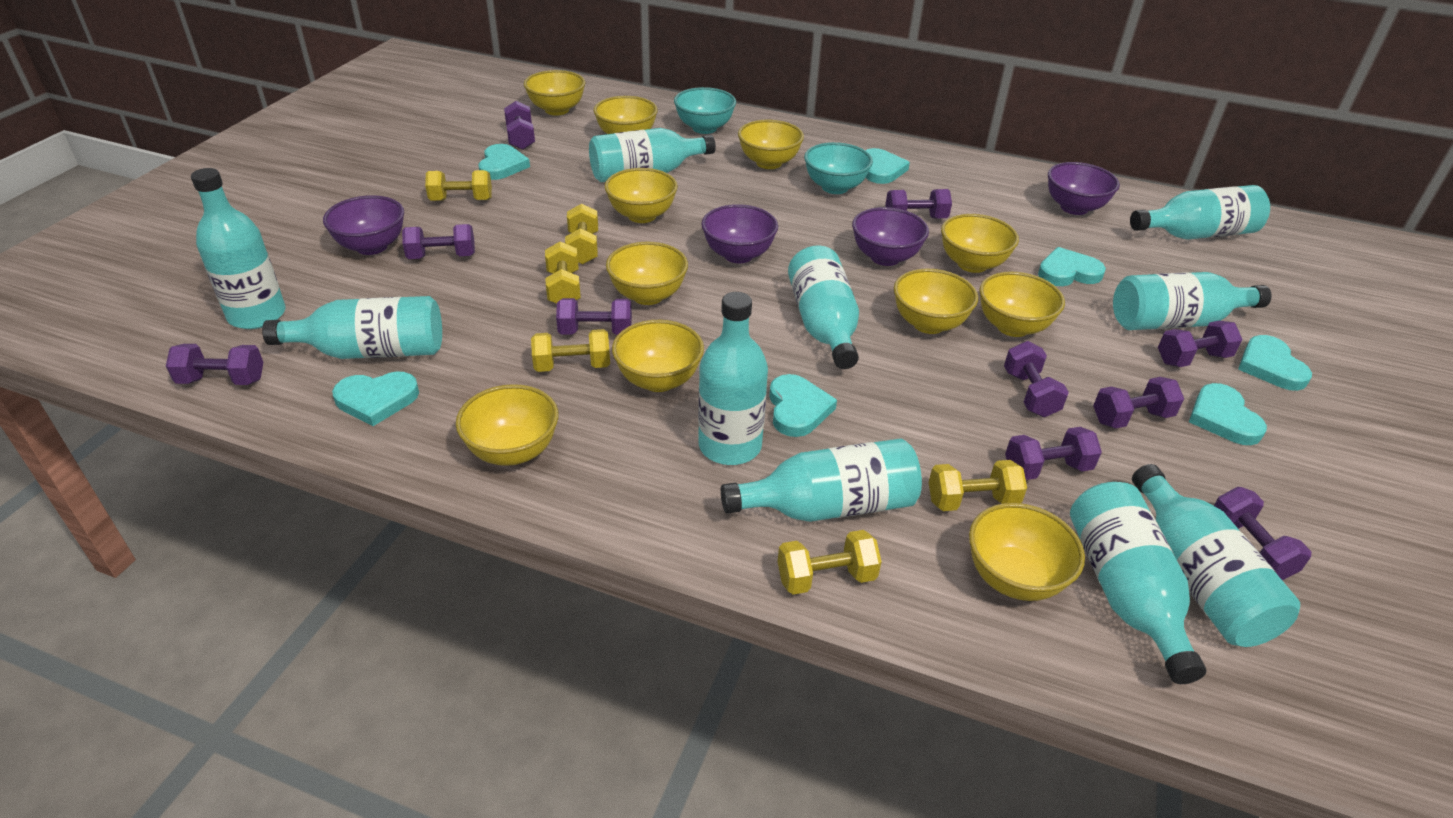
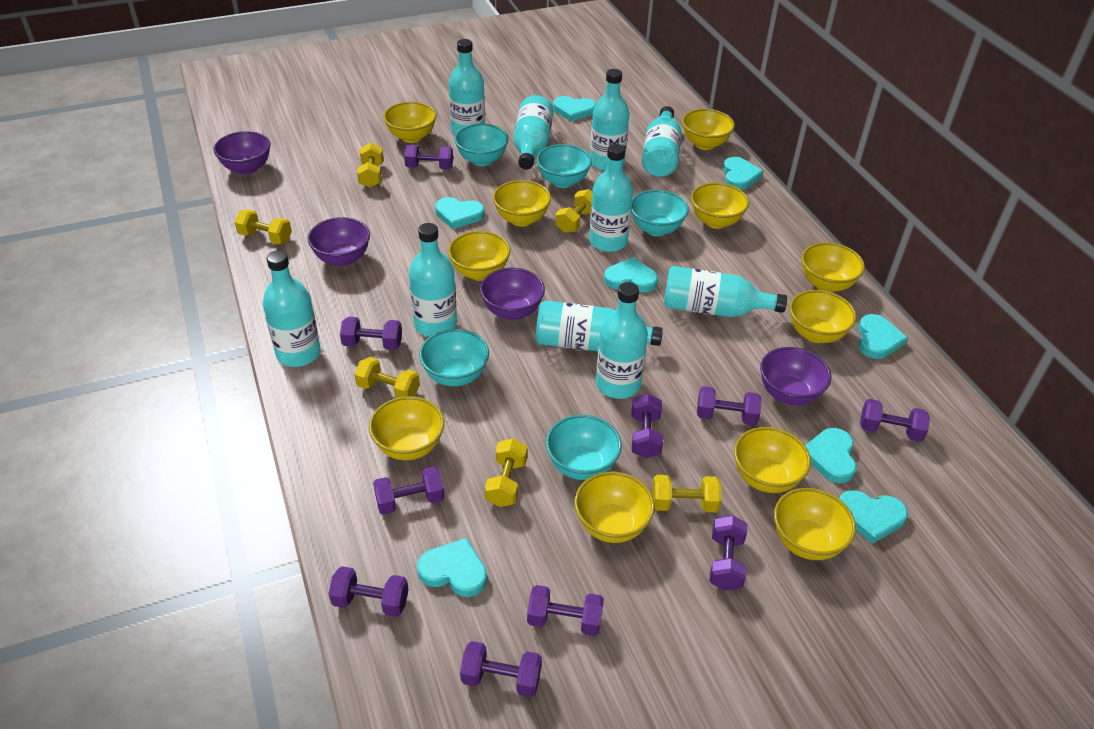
turquoise bowl: [674,87,736,134] [804,142,873,194] = 2 -> [419,329,489,386] [454,124,509,166] [536,144,592,188] [546,415,622,480] [631,190,689,236] = 5
turquoise heart: [332,371,419,426] [479,144,530,180] [769,374,837,437] [865,148,910,184] [1038,247,1106,286] [1189,383,1267,445] [1238,335,1312,391] = 7 -> [417,538,487,597] [435,197,484,229] [553,96,596,122] [604,257,658,292] [723,157,763,190] [805,428,857,483] [839,490,908,544] [858,314,908,359] = 8

